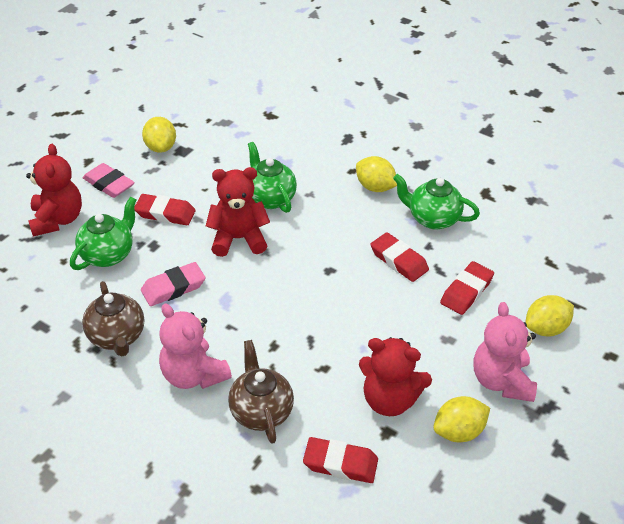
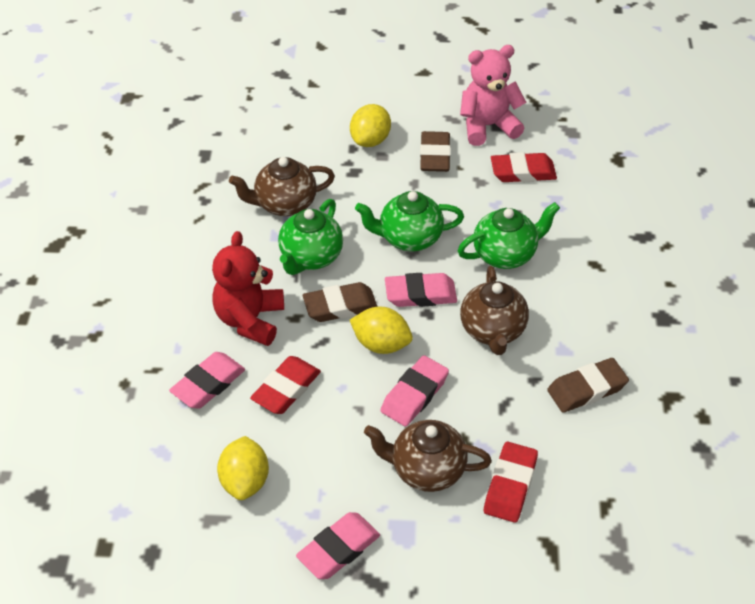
brown eraser: none = 0 -> [303,282,378,322] [420,131,451,172] [547,358,629,413] = 3
brown teapot: [82,281,144,356] [228,340,294,444] = 2 -> [229,157,335,216] [364,420,492,492] [460,266,529,355] = 3
pink eraser: [83,163,135,198] [141,262,205,306] = 2 -> [169,352,245,409] [296,512,380,579] [380,355,449,427] [385,273,457,307] = 4
pink teddy bear: [159,304,232,389] [473,302,537,402] = 2 -> [460,45,526,146] = 1
red eraser: [134,194,196,225] [303,437,378,483] [370,232,429,282] [440,261,494,315] = 4 -> [250,356,321,414] [484,442,538,523] [491,152,557,182] = 3
red teddy bear: [26,144,82,236] [206,167,270,257] [359,337,432,416] = 3 -> [212,231,284,346] = 1
yellow lemon: [142,117,176,153] [356,156,397,192] [433,396,490,442] [526,295,574,336] = 4 -> [217,436,269,500] [350,104,391,147] [350,307,413,354] = 3

